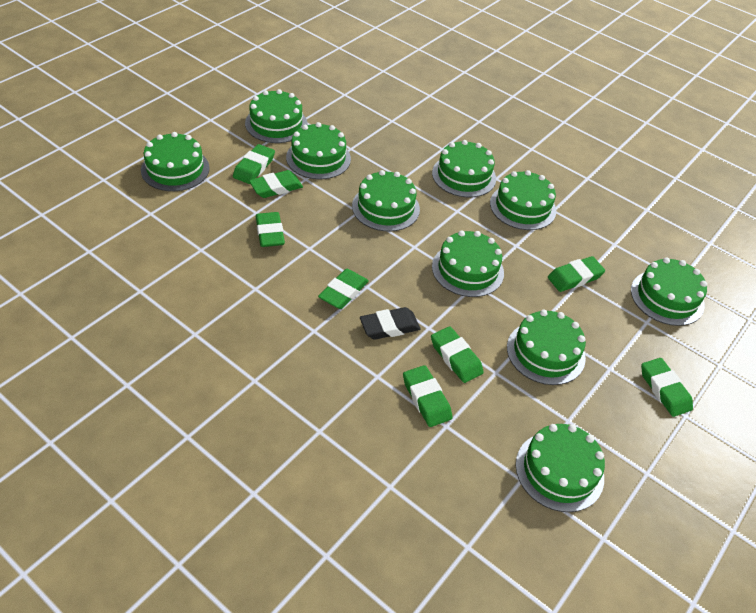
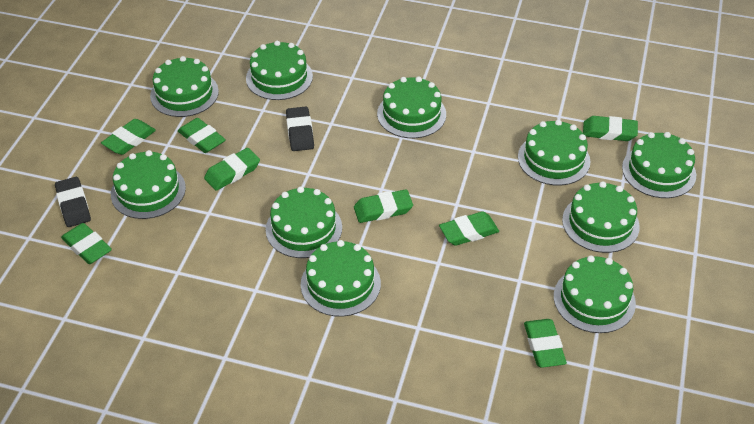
black eraser: [360,307,421,340] = 1 -> [55,177,91,227] [286,107,314,151] = 2

